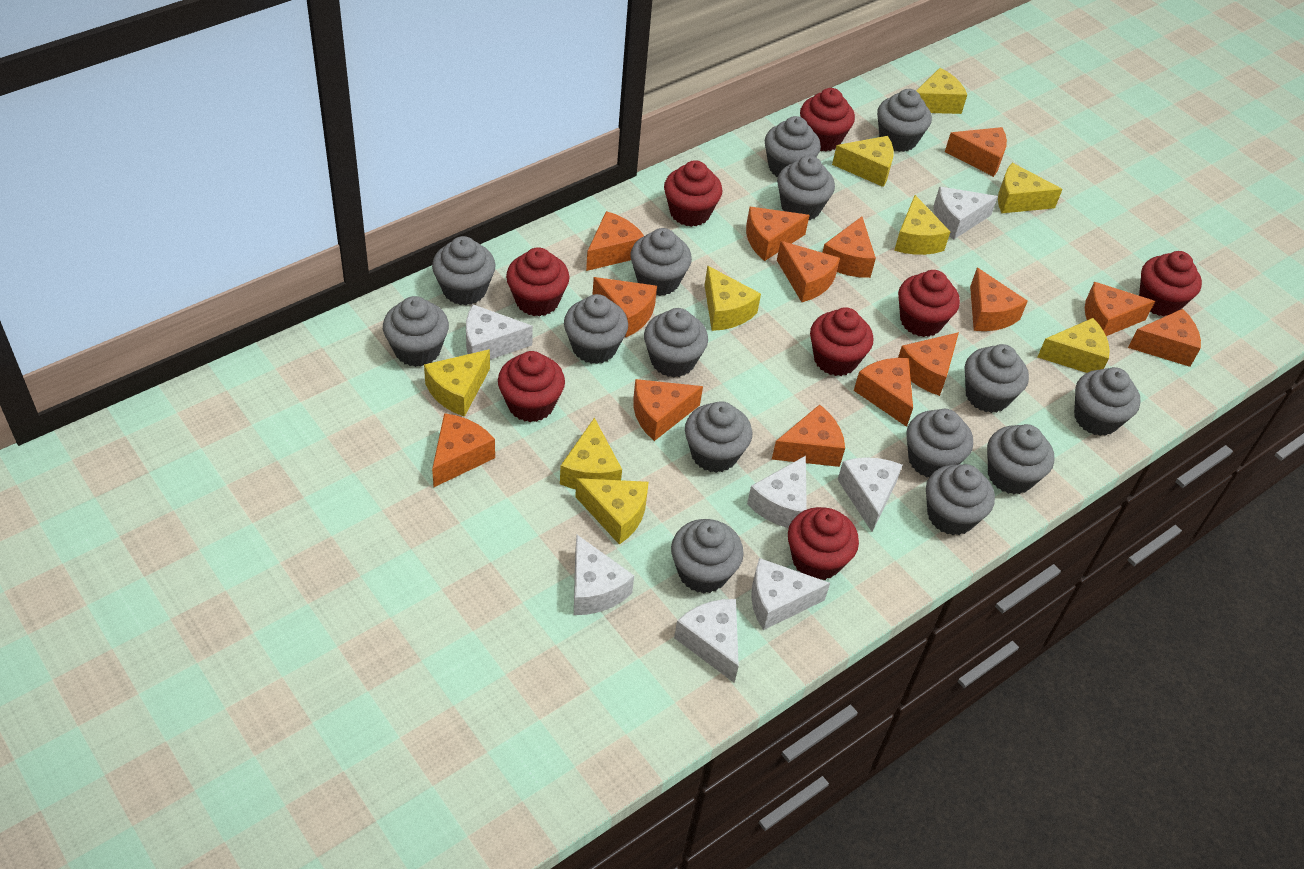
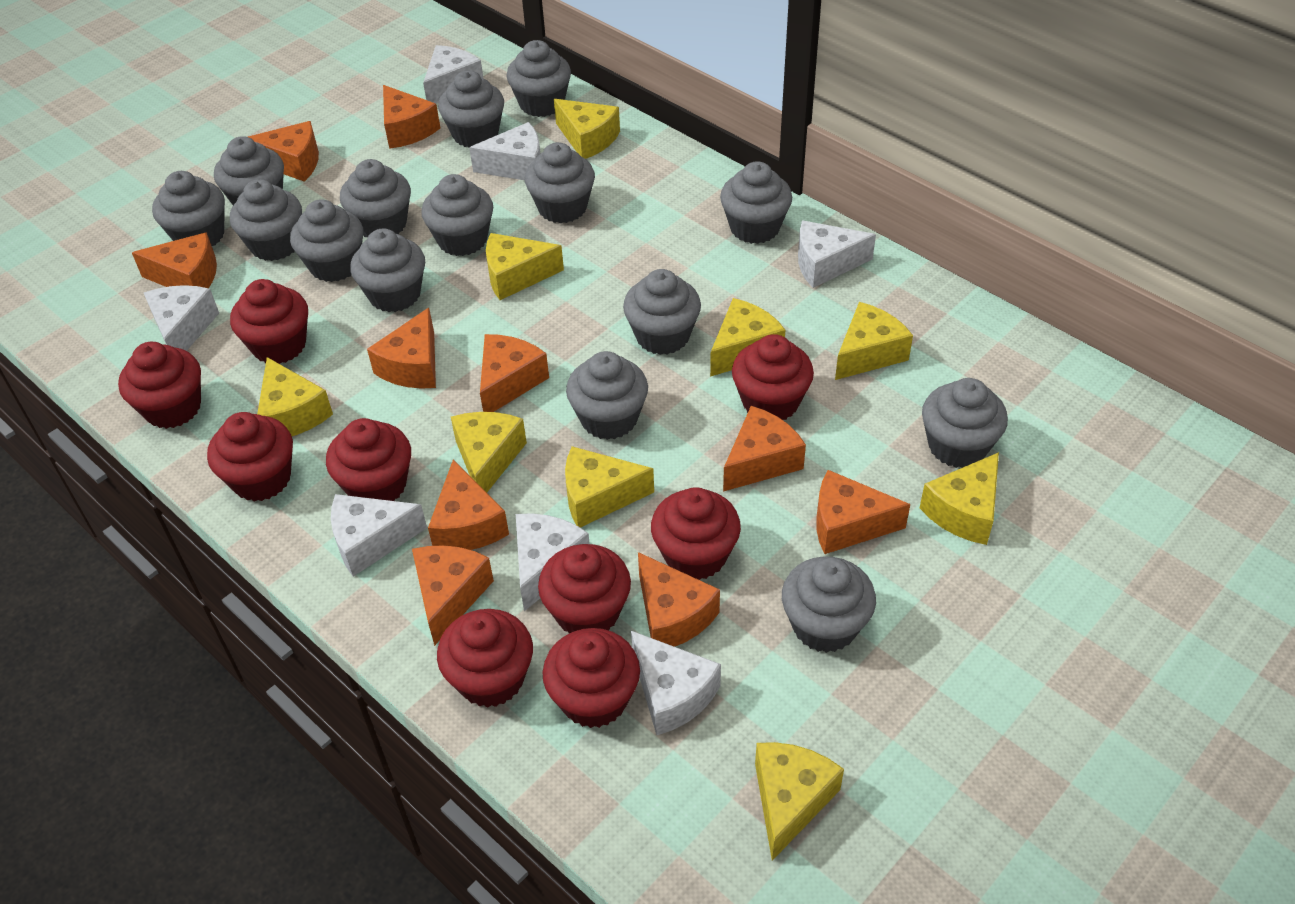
orange cheese: [432,413,495,487] [586,211,644,271] [593,277,657,337] [633,379,703,441] [746,207,810,261] [772,404,845,467] [777,241,840,302] [822,217,876,278] [854,358,913,427] [898,332,959,396] [945,127,1007,177] [970,268,1028,331] [1085,282,1155,336] [1128,309,1201,367] = 14 -> [132,232,217,288] [248,121,319,182] [367,308,436,389] [383,85,440,149] [412,545,494,646] [428,459,509,550] [480,334,549,412] [638,552,720,647] [723,406,806,492] [816,470,910,554] = 10
red cupcake: [498,351,565,422] [506,247,569,317] [664,160,723,227] [788,507,859,580] [800,88,855,151] [810,307,873,376] [898,270,960,337] [1139,251,1202,316] = 8 -> [118,342,201,429] [207,412,293,501] [230,279,308,364] [326,418,411,501] [437,609,533,708] [538,544,631,633] [543,628,640,728] [651,487,741,580] [732,334,814,420] = 9

